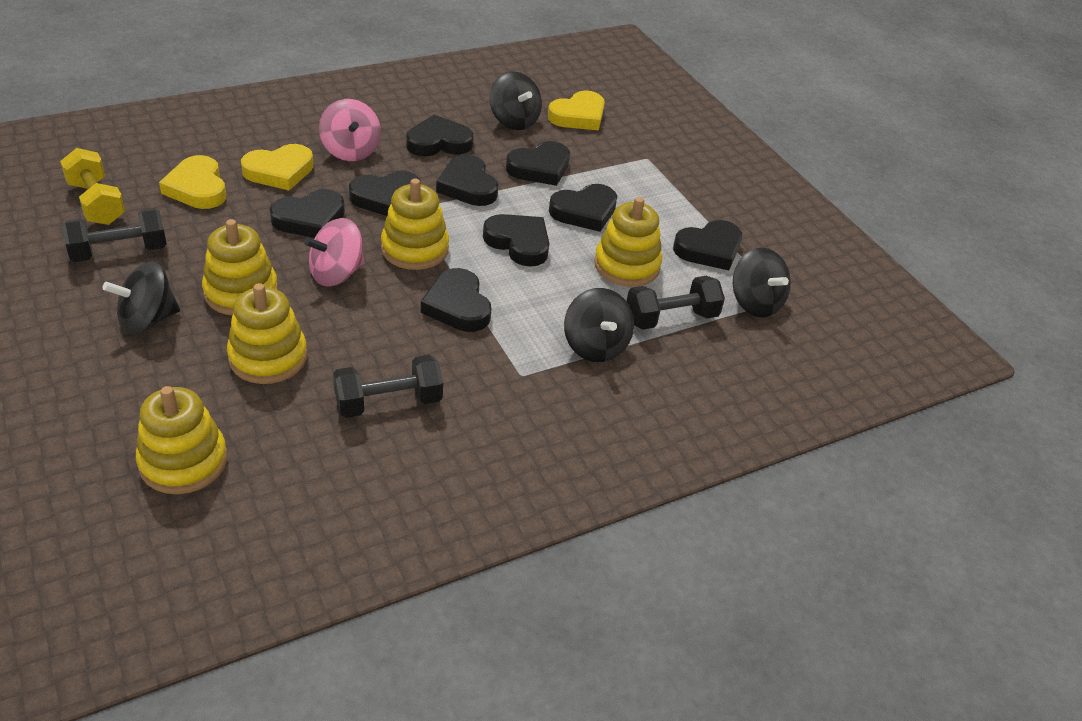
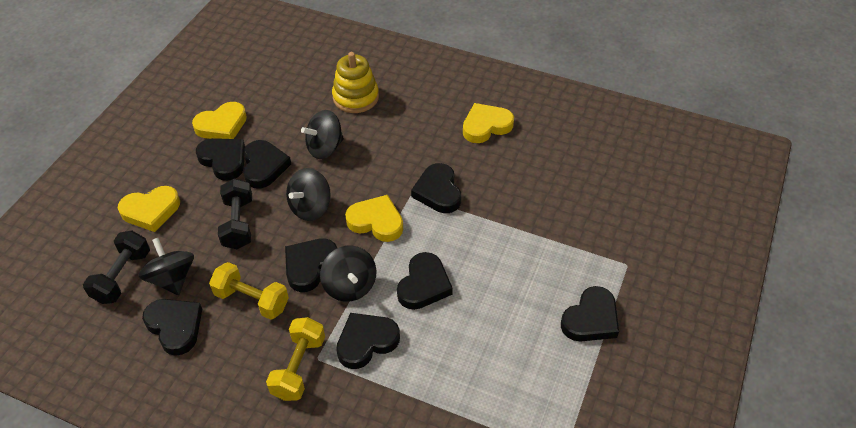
black dumbbell: [62,208,167,262] [333,355,443,418] [627,276,725,330] = 3 -> [83,230,150,304] [218,179,252,249] = 2
black heart: [270,189,345,238] [349,171,421,216] [406,115,473,156] [421,268,492,332] [436,155,498,206] [483,214,549,266] [506,141,570,186] [549,184,617,232] [673,220,742,270] = 9 -> [142,299,202,356] [196,138,245,181] [243,140,291,189] [285,238,337,292] [336,313,400,369] [397,252,453,310] [411,163,461,213] [561,286,619,342] = 8
pink spinning top: [304,218,364,287] [319,99,381,161] = 2 -> none = 0
yellow dumbbell: [60,148,125,225] = 1 -> [209,262,289,320] [266,317,325,401] = 2
yellow heart: [159,155,226,209] [241,144,314,191] [548,90,605,130] = 3 -> [118,186,180,232] [192,102,247,139] [345,195,403,242] [463,103,514,143] = 4
yellow stacking toy: [136,386,227,494] [202,219,278,315] [227,283,307,384] [381,179,449,270] [594,197,662,287] = 5 -> [332,52,379,113] = 1

